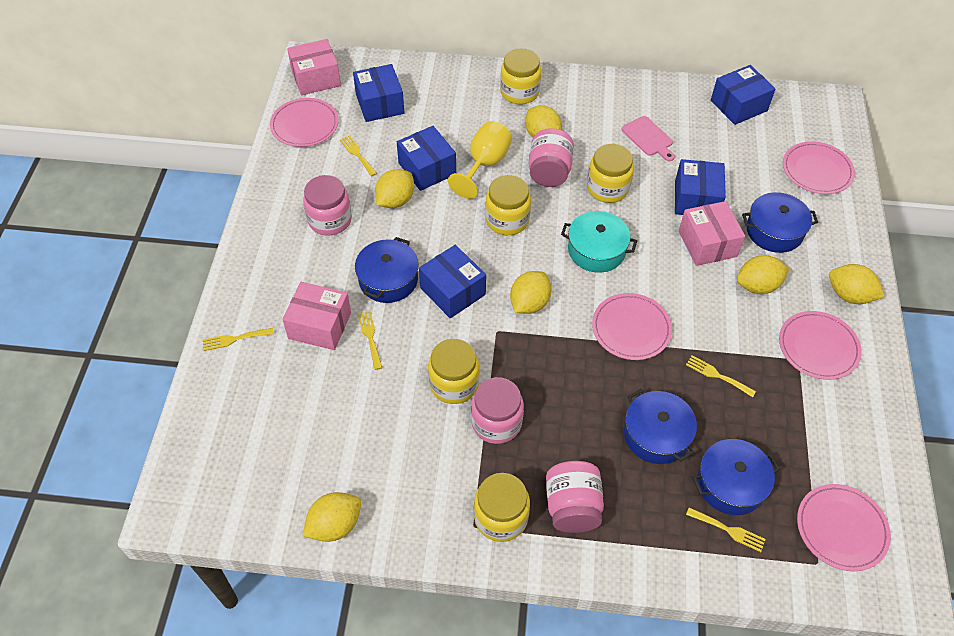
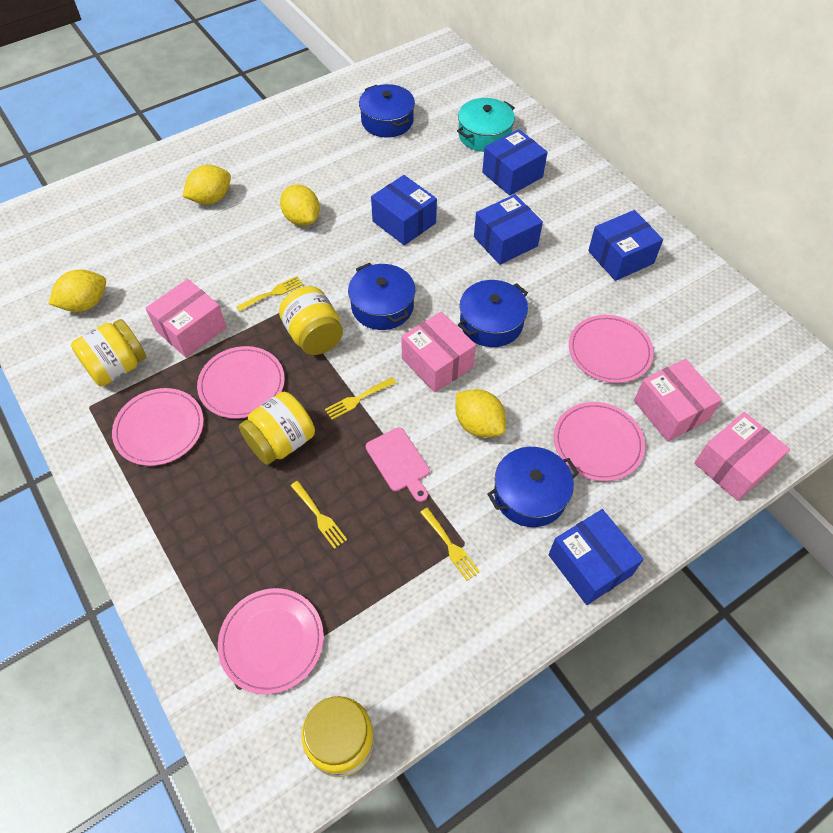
pink box: [282,282,351,350] [287,39,341,95] [679,201,745,266] = 3 -> [145,279,227,358] [401,311,476,392] [634,359,722,442] [694,412,790,501] = 4
pink jar: [303,175,352,236] [471,377,524,444] [529,128,574,187] [546,461,604,533] = 4 -> none = 0
yellow fork: [203,328,274,351] [340,135,377,177] [358,311,382,370] [686,355,756,397] [686,507,766,552] = 5 -> [236,276,303,312] [291,481,347,549] [325,377,396,420] [420,507,480,581] = 4
yellow goblet: [448,121,512,199] = 1 -> none = 0
yellow jar: [428,339,479,404] [474,473,530,542] [485,175,531,235] [500,48,541,105] [587,144,634,203] = 5 -> [71,319,146,387] [239,392,315,465] [279,286,343,355] [302,696,374,777] = 4
yellow lemon: [302,492,361,542] [375,169,414,208] [510,271,552,314] [525,105,562,138] [737,255,789,294] [829,264,885,304] = 6 -> [48,269,106,312] [183,165,231,204] [280,185,320,226] [456,389,506,438] = 4

